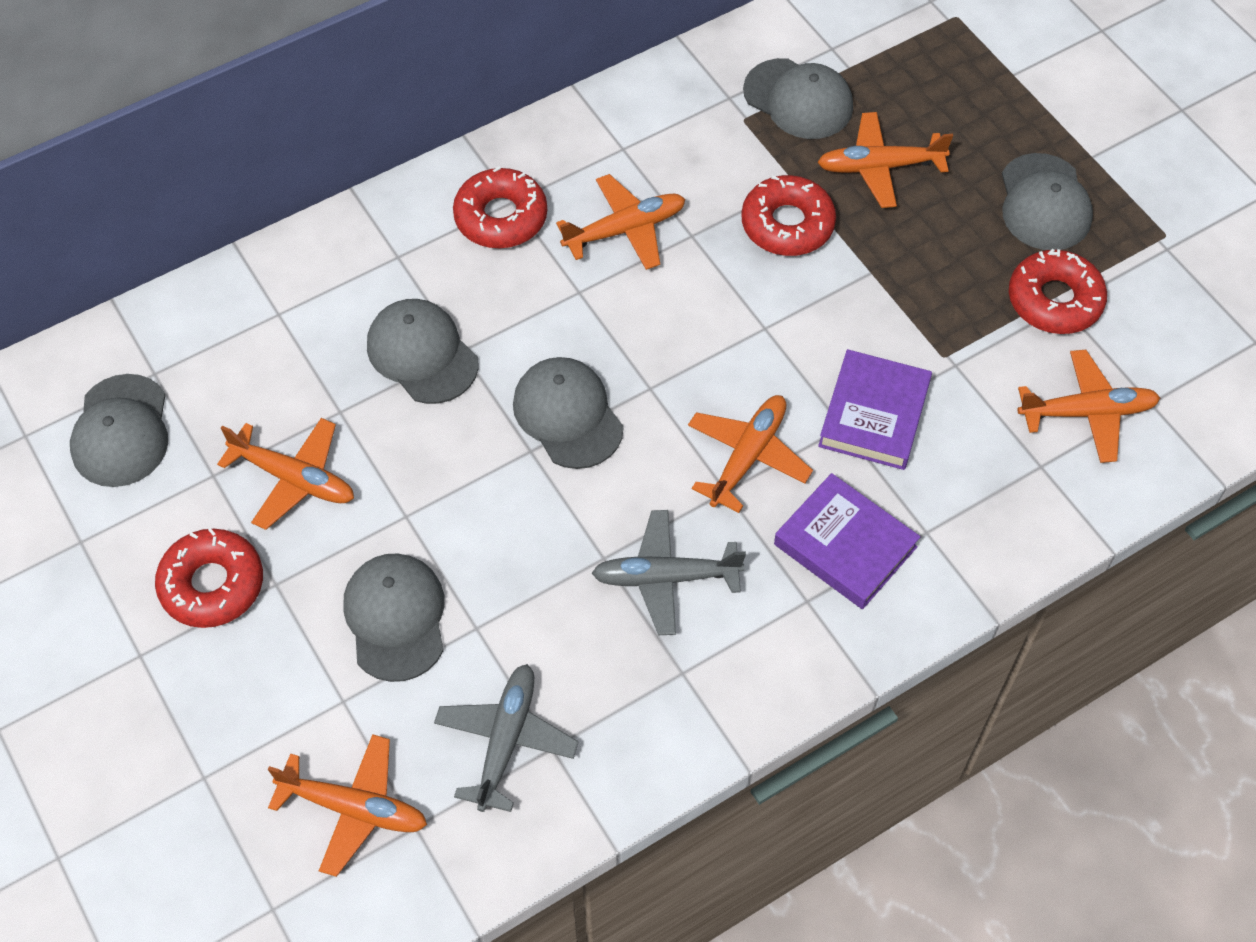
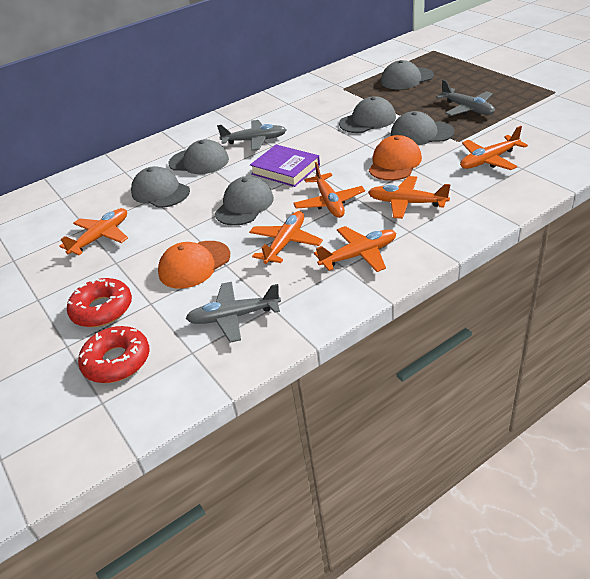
grey plane: [434,664,579,812] [592,510,746,635] = 2 -> [186,282,281,343] [217,120,286,151] [436,80,495,116] = 3
orange cap: none = 0 -> [158,241,230,289] [369,135,422,181] = 2
purple book: [774,473,921,609] [818,349,932,470] = 2 -> [250,145,320,187] = 1
red donut: [155,528,263,628] [453,167,547,248] [741,175,836,256] [1009,249,1107,334] = 4 -> [67,278,132,327] [78,326,149,383] = 2

